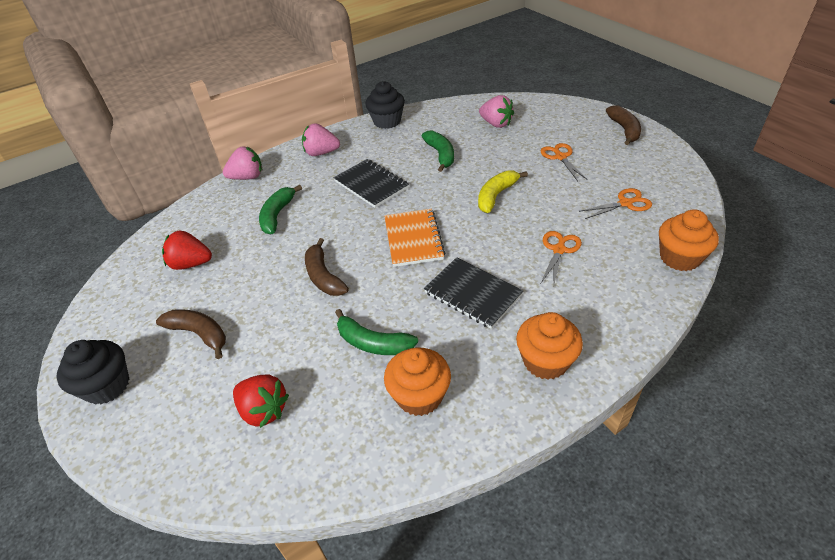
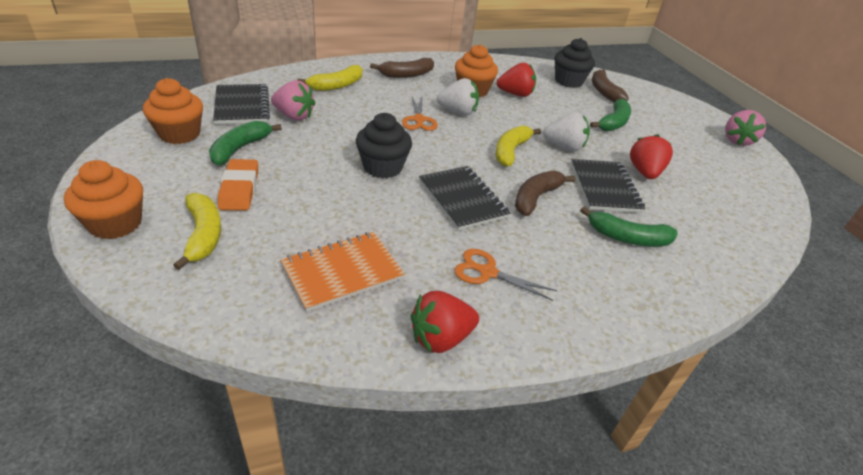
black notebook: [333,159,409,208] [424,257,523,329] = 2 -> [213,84,270,124] [419,166,510,231] [571,159,645,213] = 3
orange eraser: none = 0 -> [218,159,258,211] = 1
orange scissors: [541,143,588,181] [541,231,582,288] [579,188,652,219] = 3 -> [402,97,438,131] [454,249,557,301] = 2
pink strawberry: [223,147,262,180] [302,123,340,156] [479,95,514,128] = 3 -> [271,80,316,121] [725,110,766,146] = 2
red strawberry: [162,231,212,270] [233,375,289,428] = 2 -> [410,291,479,353] [497,62,536,97] [630,134,673,179] = 3
white strawberry: none = 0 -> [437,78,479,115] [543,112,590,151] = 2
yellow banana: [478,170,528,213] = 1 -> [173,193,221,270] [297,65,362,91] [496,125,541,167] = 3

